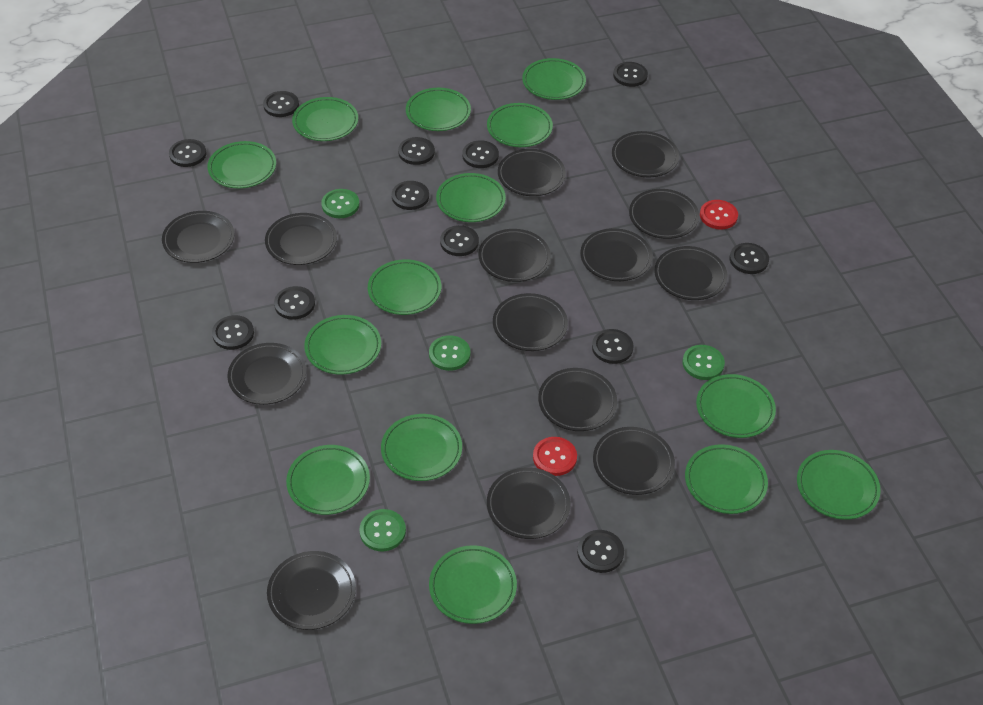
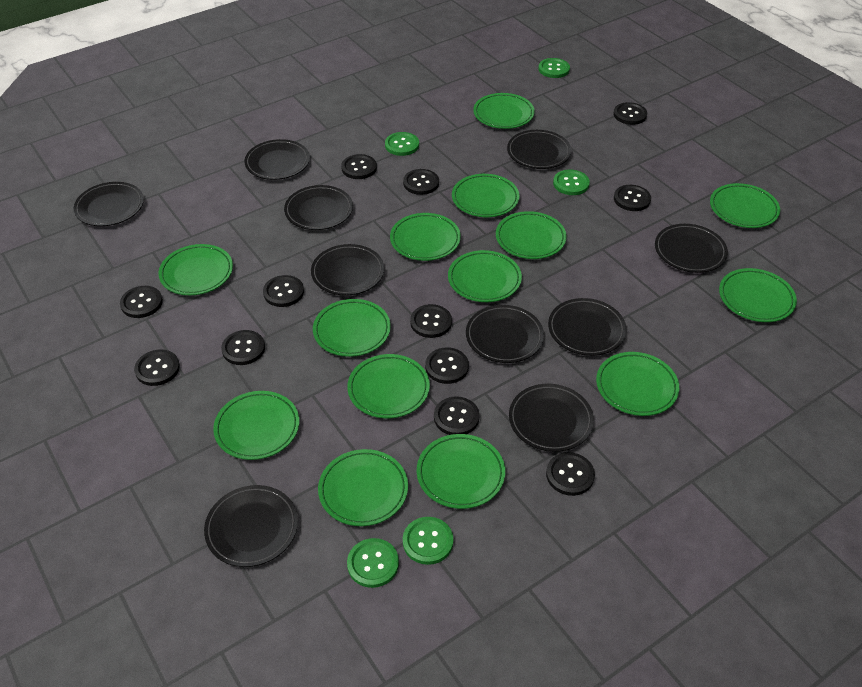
black plate: [162,211,234,263] [227,343,306,405] [265,213,337,265] [267,551,356,630] [478,229,551,282] [487,467,571,539] [493,293,568,351] [498,149,566,196] [538,368,617,431] [580,228,652,281] [593,427,675,495] [612,131,679,177] [629,189,699,239] [654,246,727,300] = 14 -> [73,182,144,226] [204,485,298,567] [244,139,310,180] [284,185,353,230] [311,244,384,296] [466,305,544,363] [507,130,571,169] [509,384,594,452] [548,298,627,356] [655,224,728,273] = 10
green button: [321,189,360,218] [359,509,406,551] [429,335,470,371] [682,345,725,380] = 4 -> [347,538,399,588] [385,132,419,156] [403,517,453,565] [538,58,570,78] [553,169,590,195] = 5
red button: [533,437,577,476] [700,200,738,230] = 2 -> none = 0

